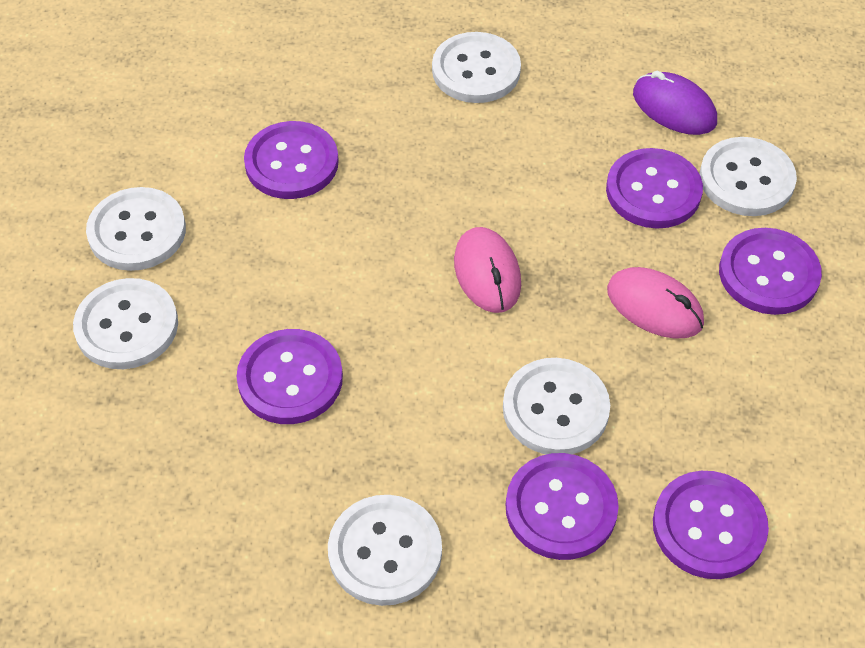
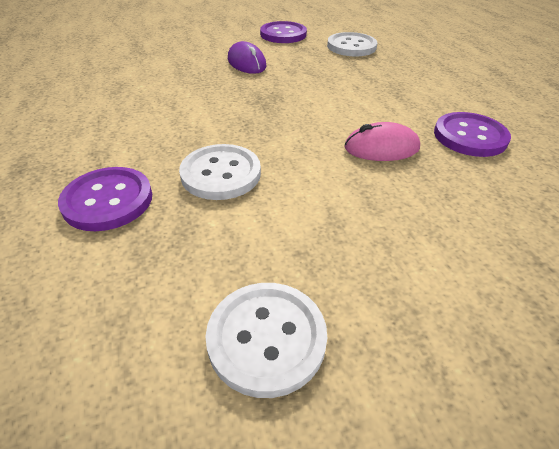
pink mouse: [454,227,521,313] [607,267,704,339] = 2 -> [345,122,420,161] = 1
purple button: [237,329,343,424] [244,121,339,199] [506,453,619,560] [606,148,703,228] [653,471,769,579] [719,228,822,315] = 6 -> [58,167,152,231] [260,21,307,43] [434,112,511,157] = 3
white button: [73,278,178,369] [86,187,186,271] [328,495,442,606] [432,32,521,103] [503,358,610,454] [699,137,797,216] = 6 -> [179,144,261,200] [206,283,327,398] [327,32,377,56] = 3

